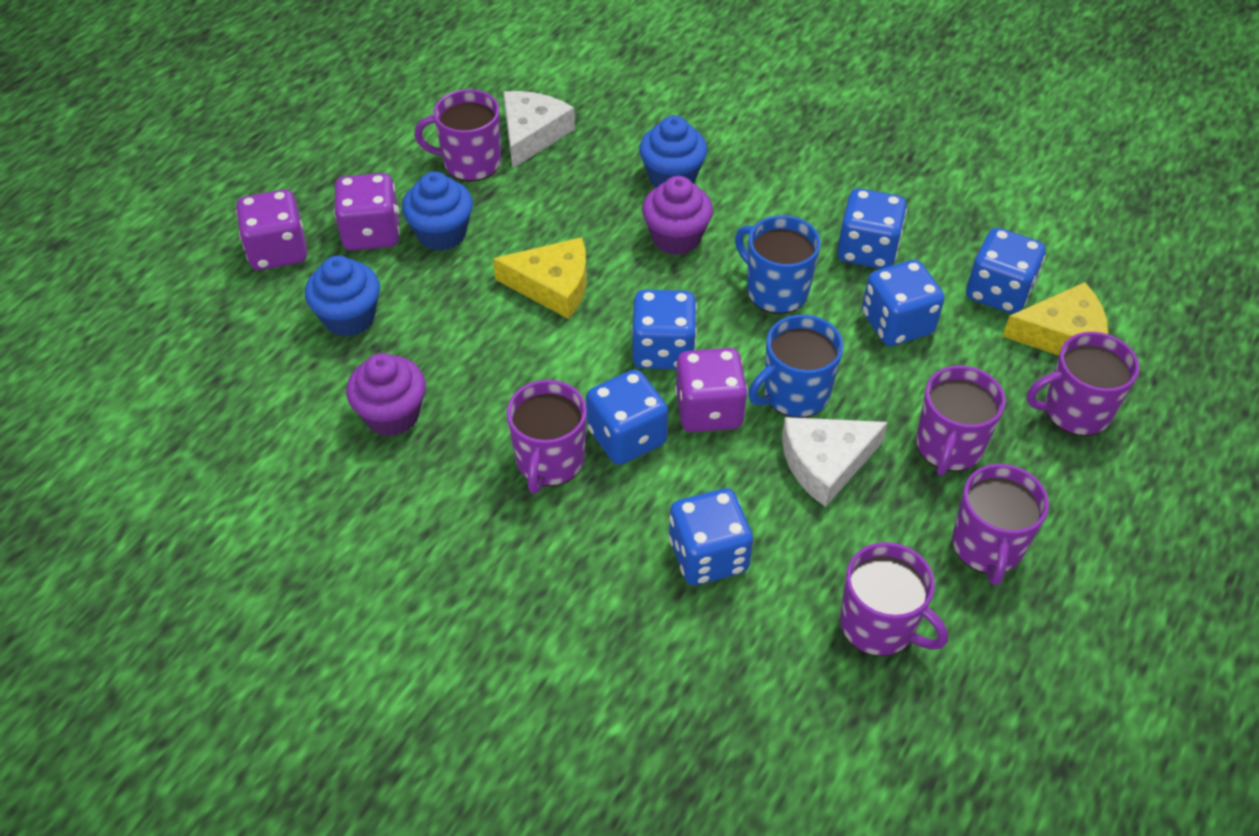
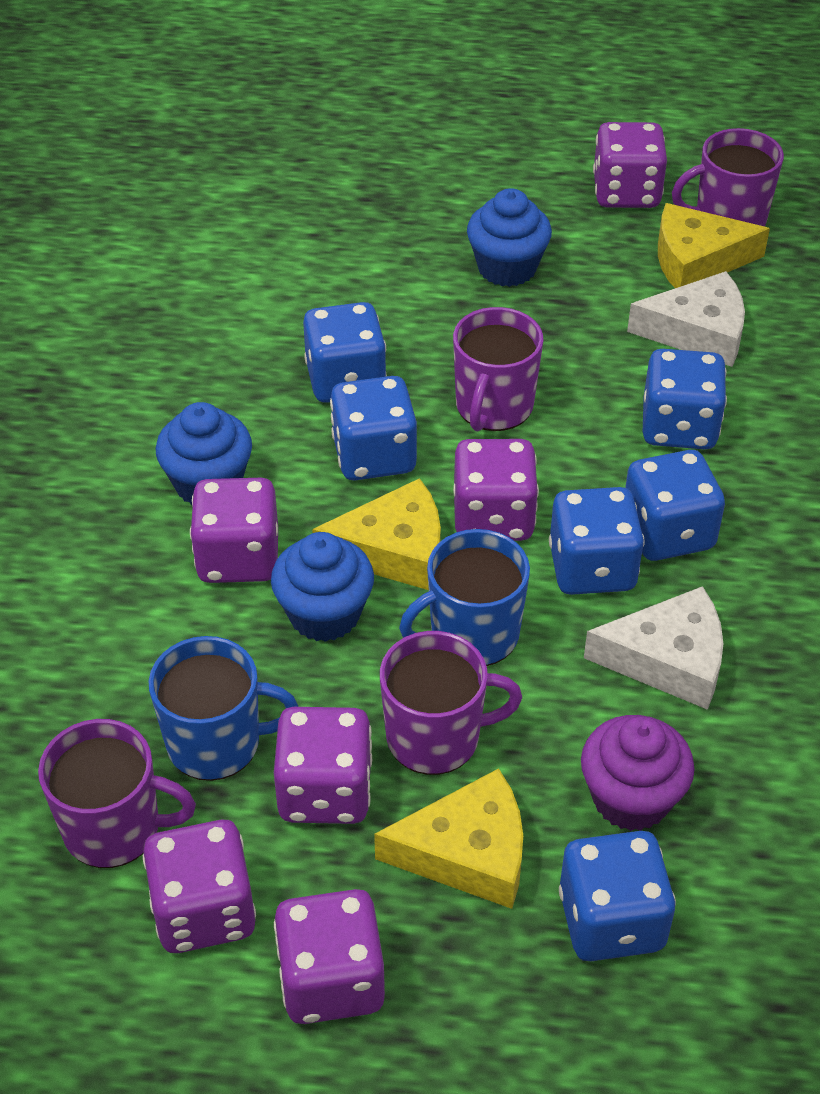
purple cupcake: [346,353,426,436] [642,176,713,255] = 2 -> [581,715,695,831] = 1
purple dice: [236,189,307,270] [334,173,400,250] [675,348,748,432] = 3 -> [143,820,256,953] [190,478,278,583] [274,707,372,824] [274,889,385,1024] [453,439,539,541] [593,122,667,208] = 6
purple mug: [414,89,501,182] [507,380,587,493] [840,542,948,656] [916,365,1006,476] [952,464,1049,585] [1027,332,1139,436] = 6 -> [38,719,196,868] [380,631,522,775] [453,307,544,431] [672,128,784,227] = 4
yellow cheese: [493,237,587,319] [1002,282,1108,355] = 2 -> [312,478,441,590] [374,768,523,909] [658,203,770,288] = 3

